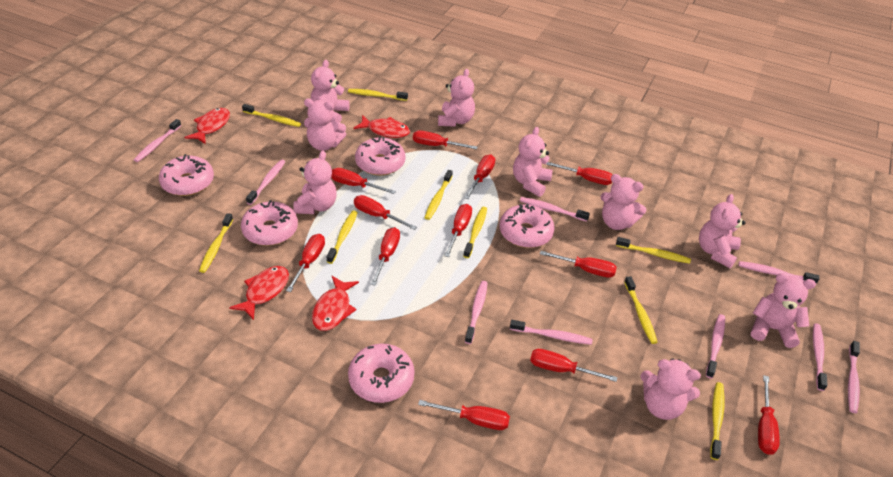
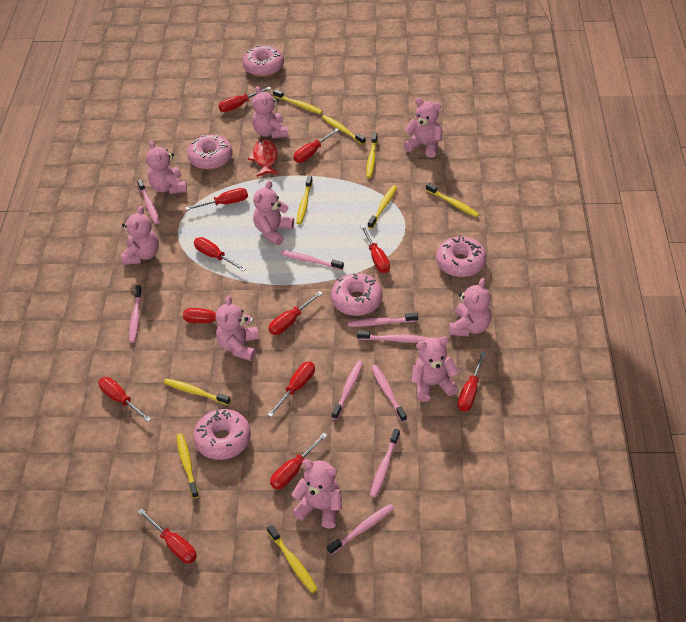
red fish: [184,108,230,144] [229,266,289,320] [312,276,359,331] [353,115,410,138] = 4 -> [248,139,279,177] = 1

